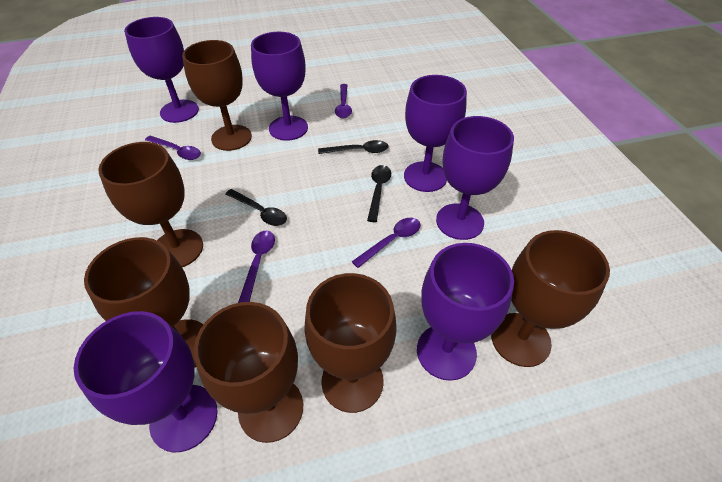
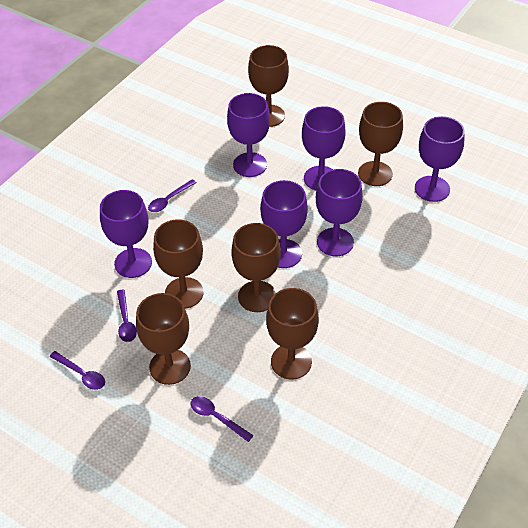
black spoon: [225,189,287,226] [318,140,389,154] [367,165,391,222] = 3 -> none = 0

